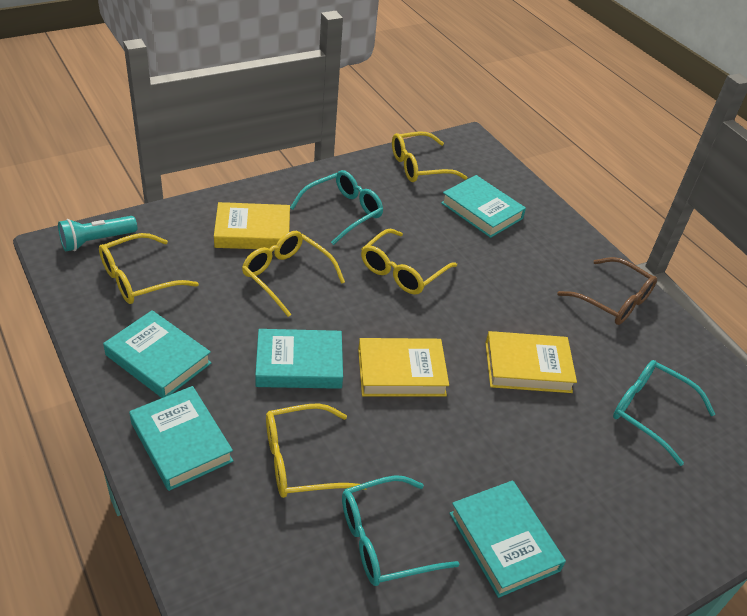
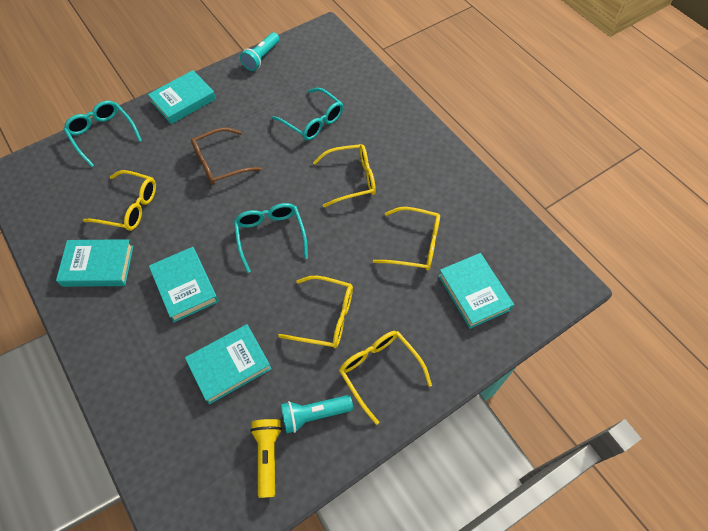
turquoise flashlight: [58,216,137,251] = 1 -> [240,32,280,71] [281,395,353,433] = 2
yellow book: [214,202,290,249] [358,338,449,397] [485,331,577,393] = 3 -> none = 0
yellow flashlight: none = 0 -> [250,419,282,498] = 1

